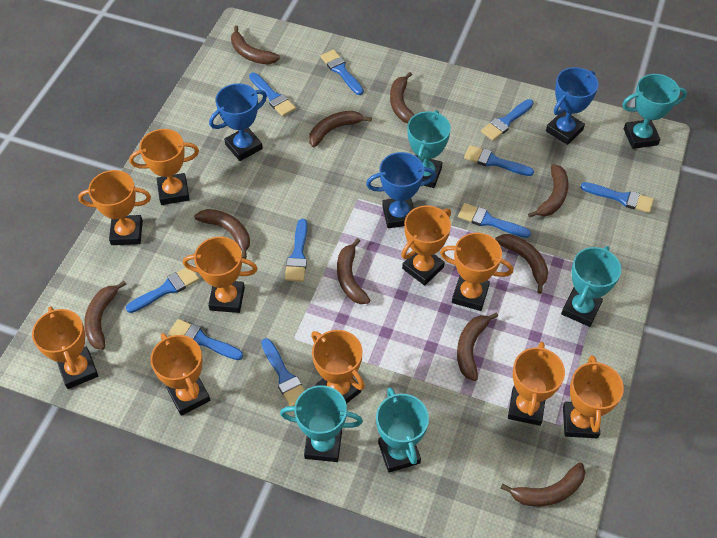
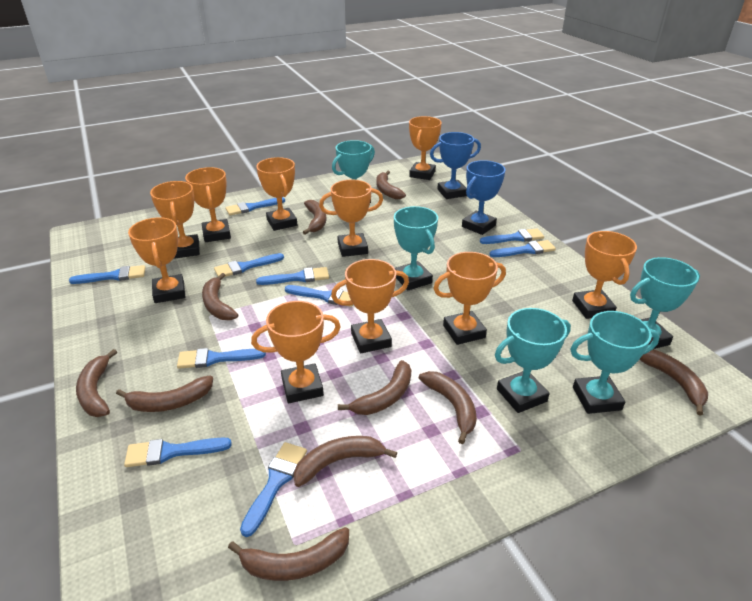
blue trophy: [209,83,267,161] [366,152,436,228] [546,67,599,145] = 3 -> [430,132,481,199] [462,160,505,235] = 2

